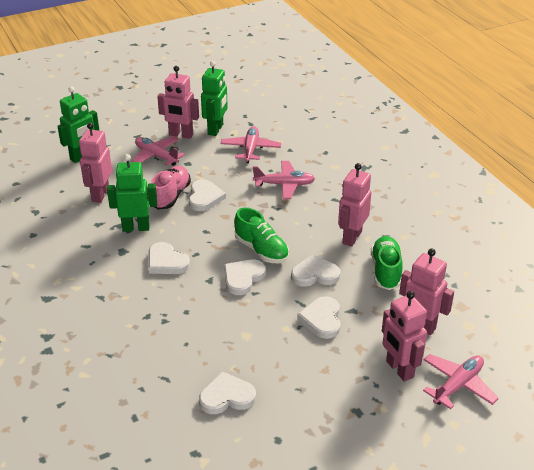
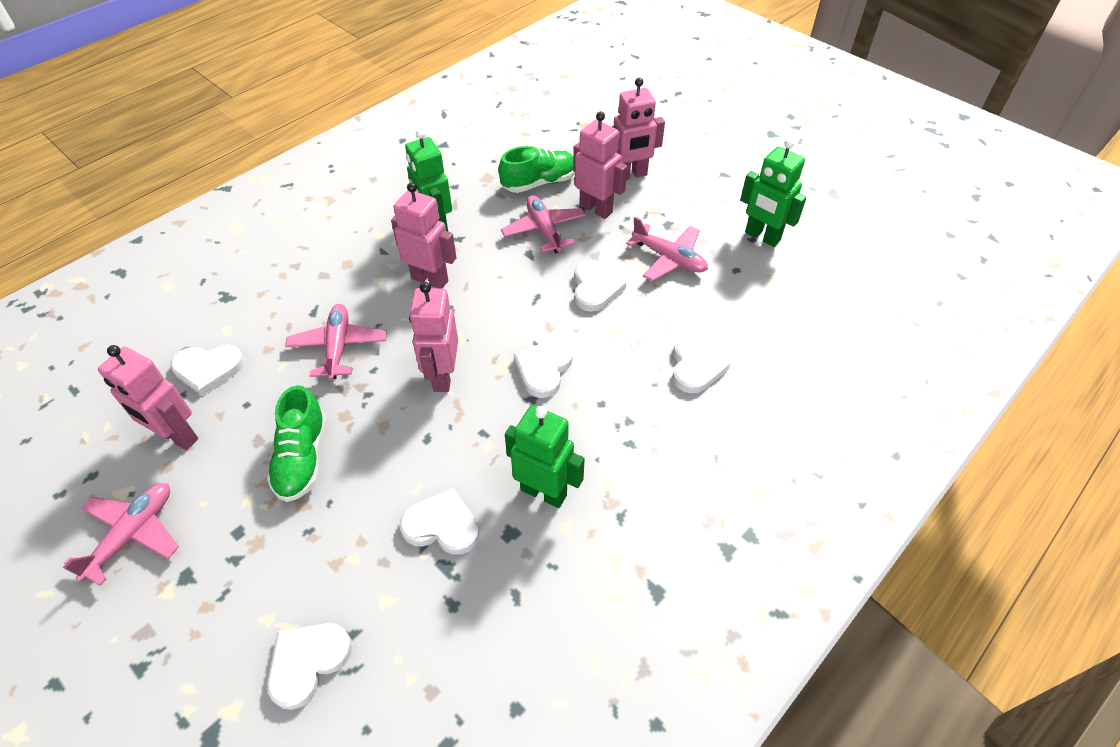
pink shoe: [151,166,191,210] = 1 -> none = 0

